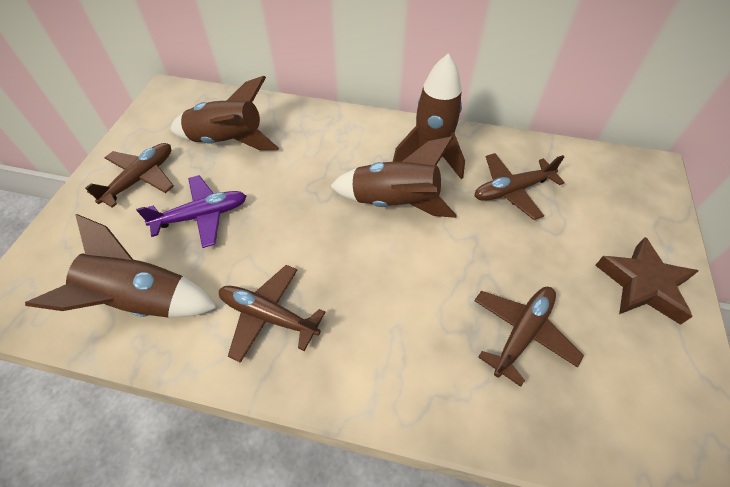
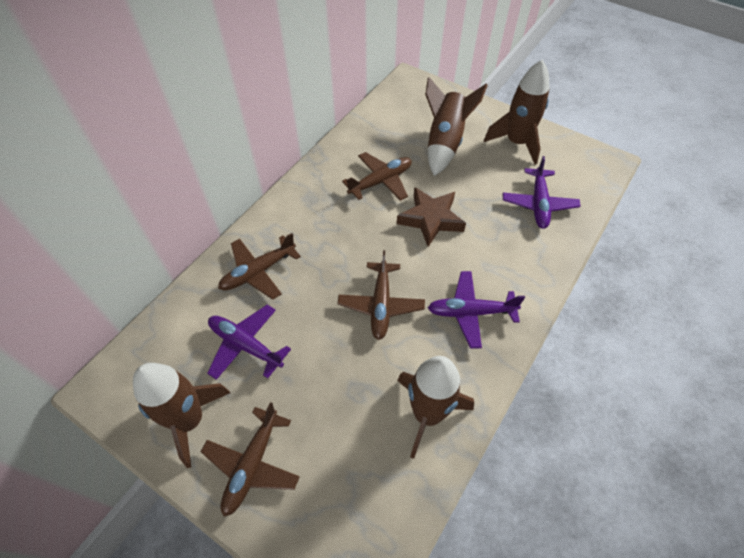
purple plane: [136,175,246,248] = 1 -> [207,305,291,380] [428,271,525,348] [503,156,581,229] = 3

